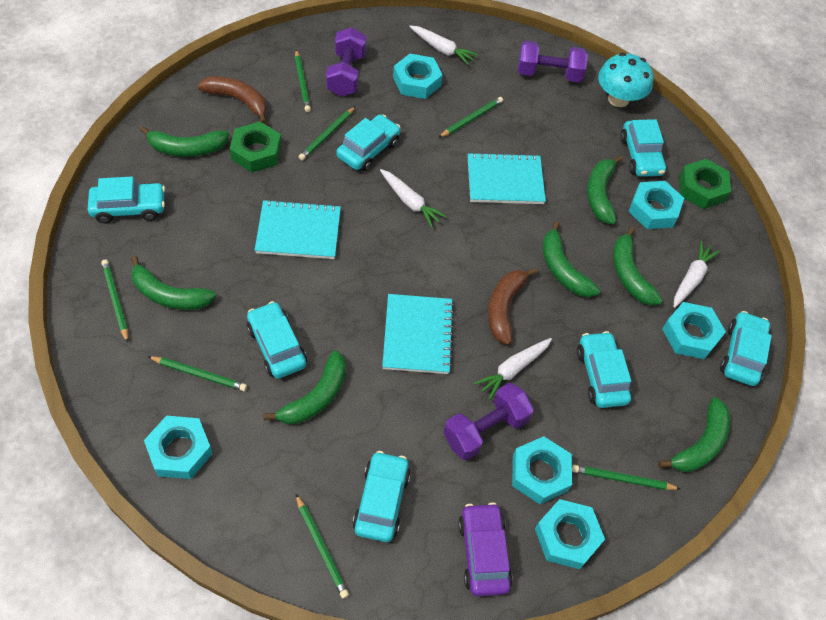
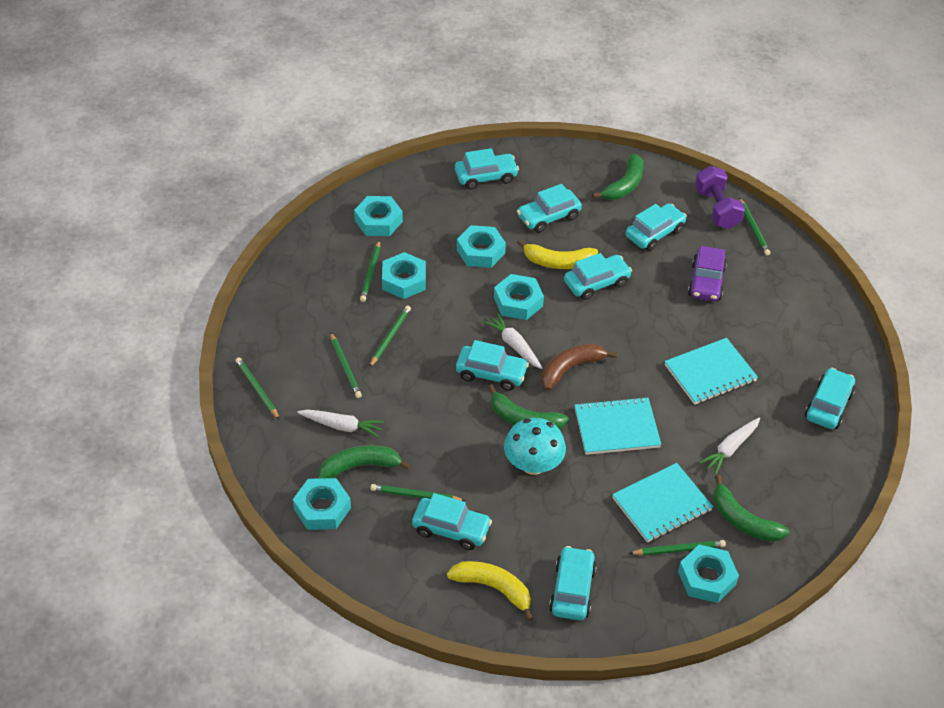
brown banana: [197,76,267,124] [488,267,538,345] = 2 -> [542,344,617,390] = 1
green banana: [131,256,216,310] [140,126,229,157] [263,350,346,424] [542,221,600,297] [587,155,623,224] [613,226,663,306] [658,397,731,472] = 7 -> [319,445,411,478] [488,384,569,429] [592,153,644,200] [713,475,789,542] = 4
green nut: [230,122,282,172] [679,159,731,209] = 2 -> none = 0
purple dumbbell: [326,28,367,96] [443,383,534,460] [518,41,588,82] = 3 -> [695,166,745,229] = 1
turquoise car: [88,177,165,223] [247,301,307,379] [337,114,401,171] [353,451,411,542] [577,331,631,408] [620,119,666,177] [720,311,772,386] = 7 -> [412,493,492,550] [455,148,519,190] [456,340,529,391] [517,184,582,233] [549,546,597,621] [564,253,632,300] [626,203,687,251] [805,368,855,429] = 8
white carrot: [380,169,447,228] [409,26,478,65] [474,338,552,400] [674,241,720,308] = 4 -> [297,410,384,437] [483,313,542,369] [699,418,760,475] = 3
yellow banana: none = 0 -> [447,561,533,621] [517,239,598,269] = 2

